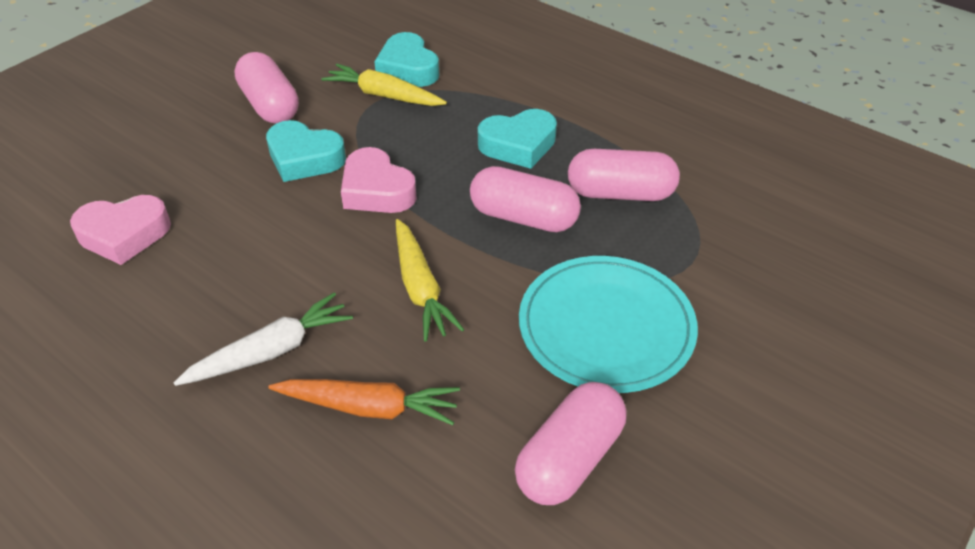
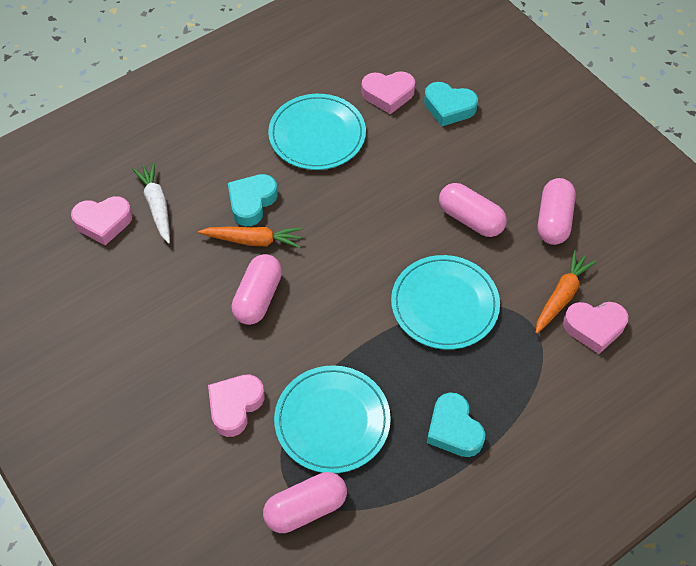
orange carrot: [268,379,460,425] = 1 -> [198,227,302,248] [536,250,596,334] = 2
pink heart: [70,195,171,265] [341,147,417,213] = 2 -> [71,196,133,245] [208,375,265,437] [361,71,415,114] [563,302,628,354] = 4
turquoise plate: [519,256,698,393] = 1 -> [268,94,366,170] [274,365,391,473] [391,255,500,350] = 3
yellow carrot: [322,64,447,106] [396,219,465,342] = 2 -> none = 0

